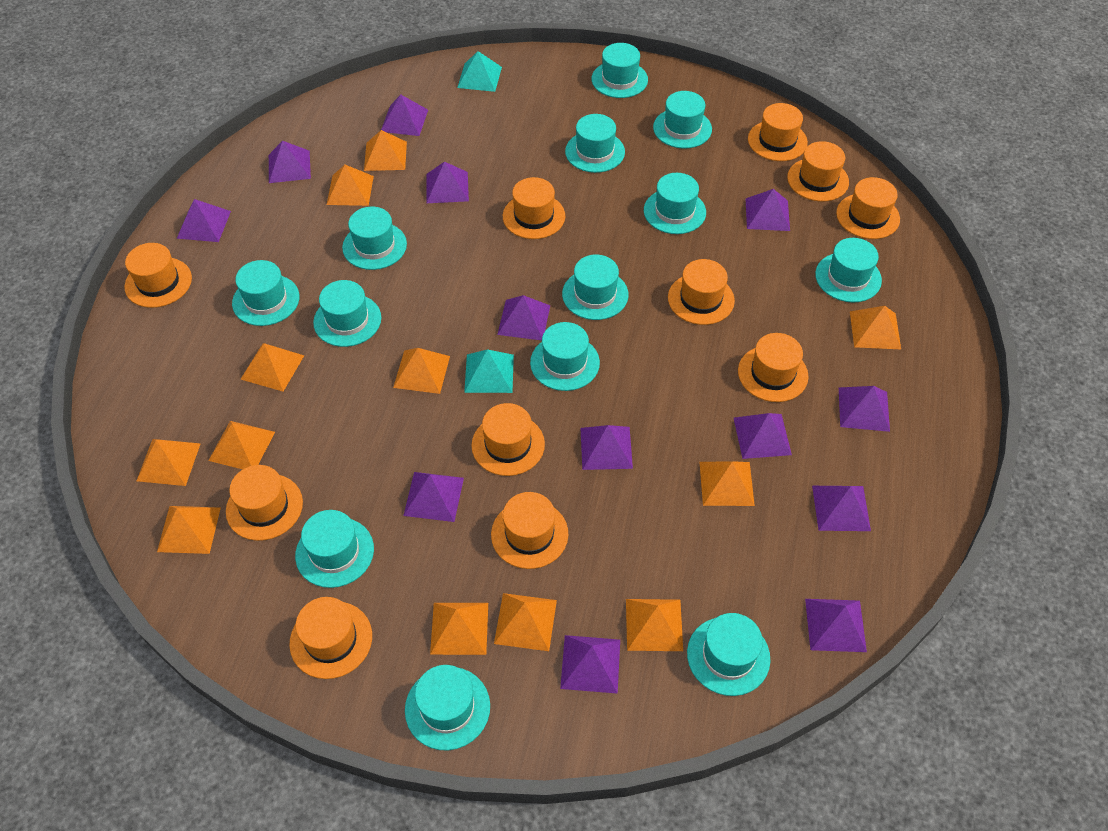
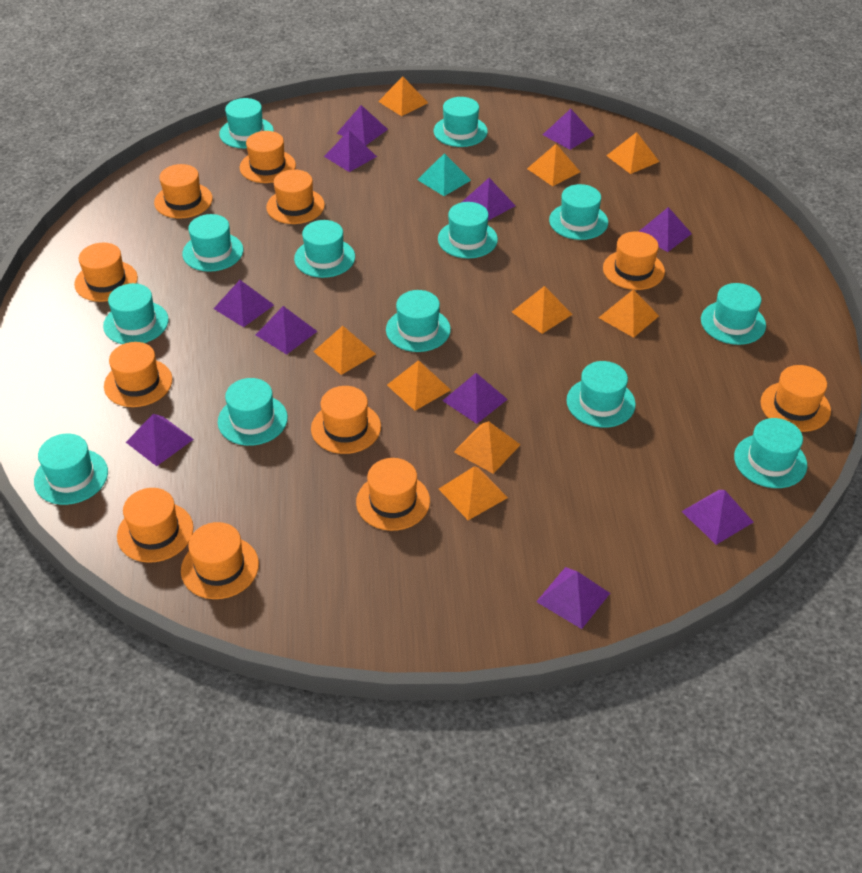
orange pyramid: [137,439,201,486] [157,506,221,554] [208,421,275,469] [240,343,304,392] [327,165,374,206] [364,130,407,171] [393,348,450,394] [430,603,488,655] [494,593,557,651] [626,599,683,651] [699,461,755,506] [850,306,901,349] = 12 -> [313,326,376,375] [378,76,428,116] [387,360,451,411] [439,466,508,520] [454,421,521,474] [512,286,573,334] [527,144,580,186] [599,290,659,338] [606,132,659,174] = 9
purple pyramid: [177,199,231,242] [269,141,311,183] [381,95,428,136] [403,472,464,522] [426,162,469,203] [497,295,550,340] [560,635,620,694] [580,425,633,470] [734,413,792,459] [746,189,790,231] [805,599,867,652] [812,486,871,531] [839,386,890,432] = 13 -> [126,414,194,466] [213,280,274,327] [256,306,318,355] [324,130,377,172] [337,105,388,146] [442,373,508,424] [462,178,516,221] [536,567,610,629] [543,109,594,150] [638,207,692,252] [681,490,754,545] = 11
turquoise pyramid: [457,51,502,92] [464,349,514,393] = 2 -> [417,153,471,196] = 1

